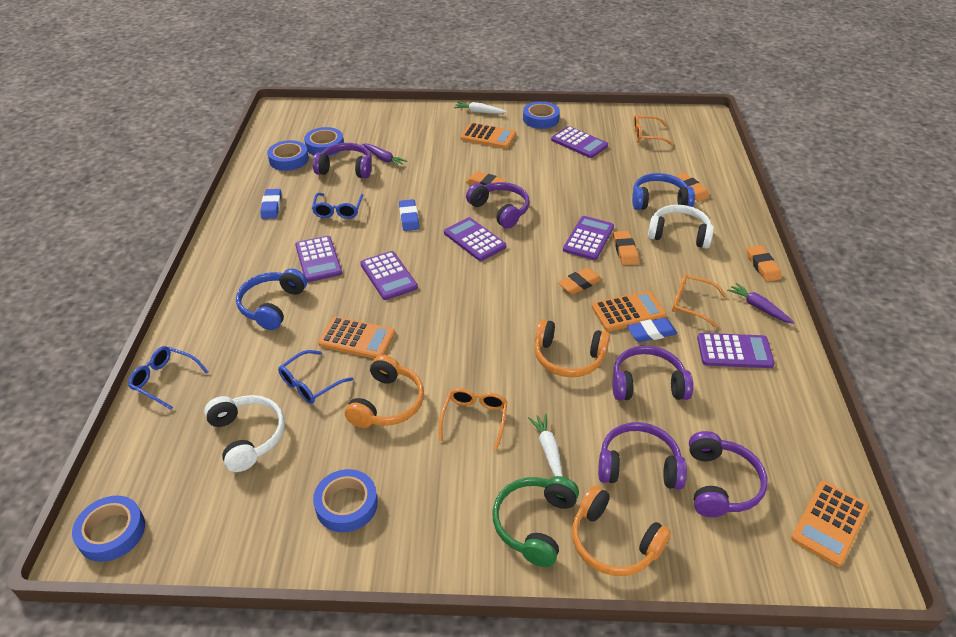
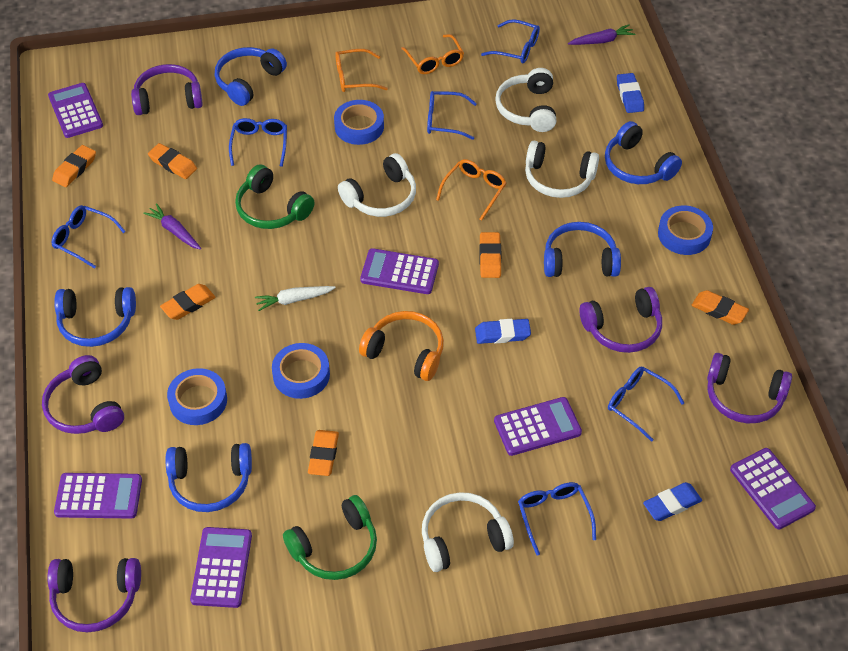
blue glasses: [128,346,208,410] [278,350,354,404] [312,193,364,219] = 3 -> [52,205,126,269] [229,118,287,167] [427,91,477,140] [481,19,540,63] [518,482,596,555] [608,366,684,442] = 6
blue headphones: [236,268,307,330] [632,173,695,210] = 2 -> [54,287,136,347] [166,443,252,512] [215,47,287,106] [544,222,621,277] [605,121,682,184] = 5
blue tape: [72,495,145,562] [267,140,309,171] [304,127,344,156] [313,469,378,532] [523,101,560,129] = 5 -> [167,368,227,425] [272,343,330,399] [334,100,384,145] [658,205,713,255] = 4
green headphones: [492,476,579,567] = 1 -> [235,164,315,229] [283,495,377,580] = 2
orange calculator: [318,316,395,359] [461,123,516,149] [592,291,667,331] [791,481,869,567] = 4 -> none = 0
orange eraser: [466,171,507,191] [558,268,602,295] [613,231,639,265] [675,173,709,202] [747,246,781,282] = 5 -> [52,145,96,187] [148,143,197,179] [160,284,216,320] [308,430,339,476] [479,232,501,278] [692,290,749,325] = 6
orange headphones: [345,355,424,428] [534,319,610,377] [572,485,671,576] = 3 -> [359,311,444,381] = 1
white carrot: [454,102,507,114] [528,414,563,477] = 2 -> [255,286,336,311] = 1
white headphones: [204,395,285,472] [648,205,714,249] = 2 -> [338,153,416,217] [422,492,514,572] [495,68,557,132] [525,141,599,198] = 4

